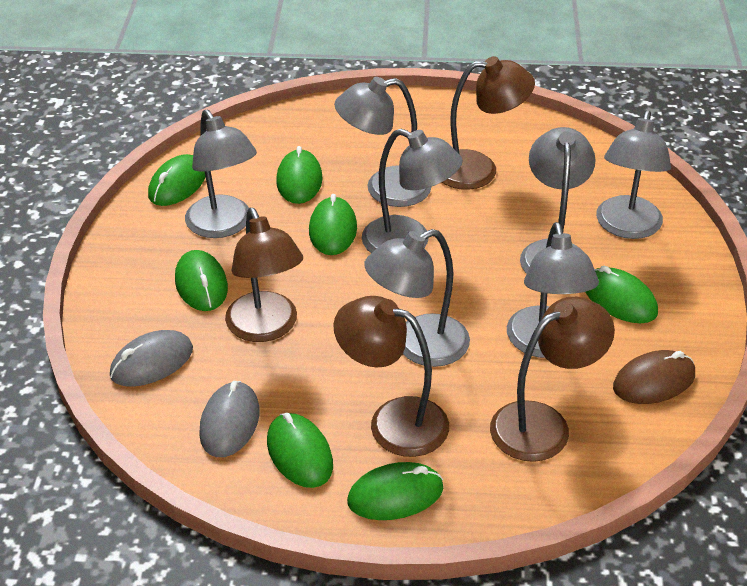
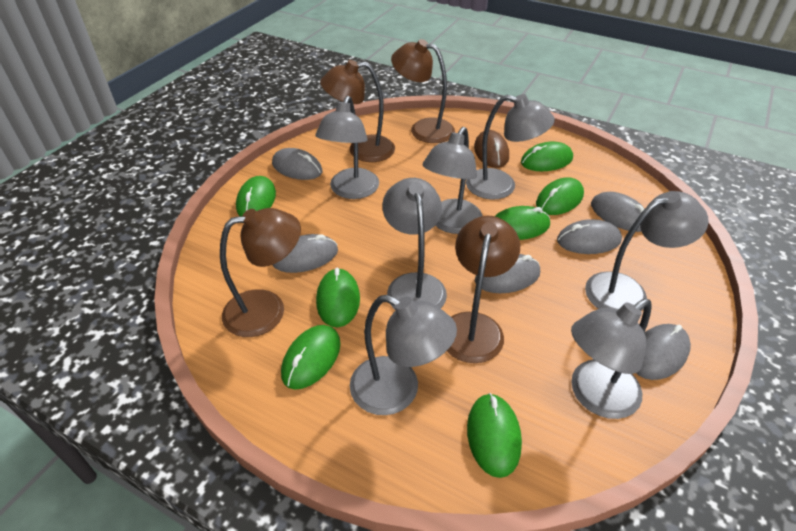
grey mouse: [110,330,193,387] [199,381,260,457] = 2 -> [272,148,322,180] [273,234,338,273] [475,254,540,293] [557,219,622,254] [591,192,645,232] [636,324,691,380] = 6

